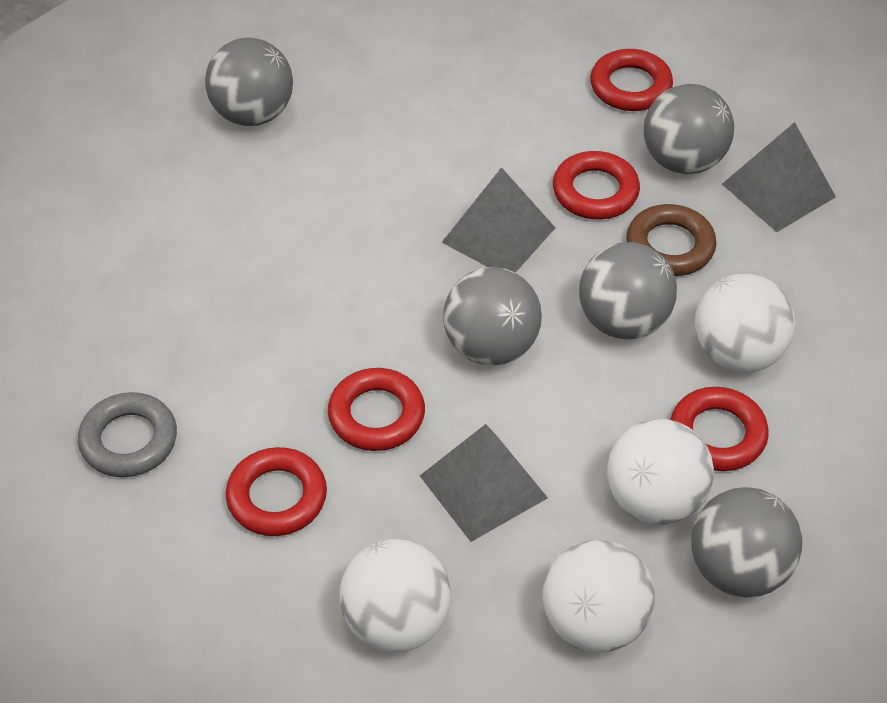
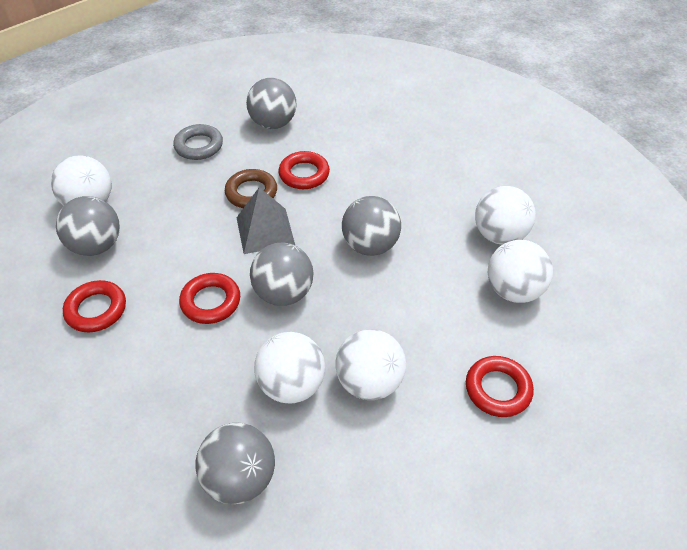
grey pyramid: [420,424,548,542] [441,167,555,273] [722,122,836,232] = 3 -> [237,187,295,254] = 1
red ring: [226,447,327,536] [328,368,425,451] [553,151,640,220] [590,49,673,111] [670,387,769,471] = 5 -> [63,280,126,332] [179,273,240,324] [278,151,330,189] [466,356,534,417] = 4
white ball: [340,539,451,652] [542,540,655,653] [607,419,714,525] [695,274,795,373] = 4 -> [51,156,112,206] [254,332,325,404] [336,329,406,400] [475,186,536,245] [488,240,553,303] = 5

